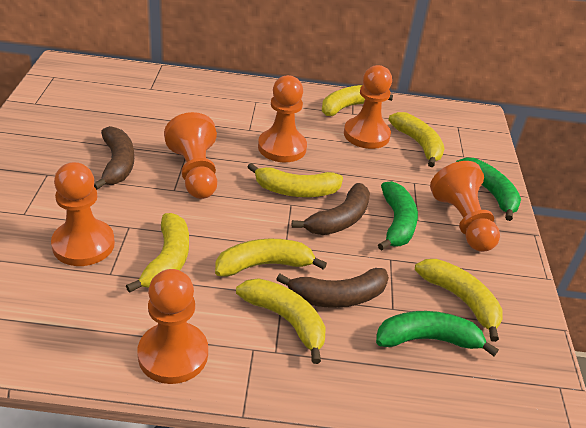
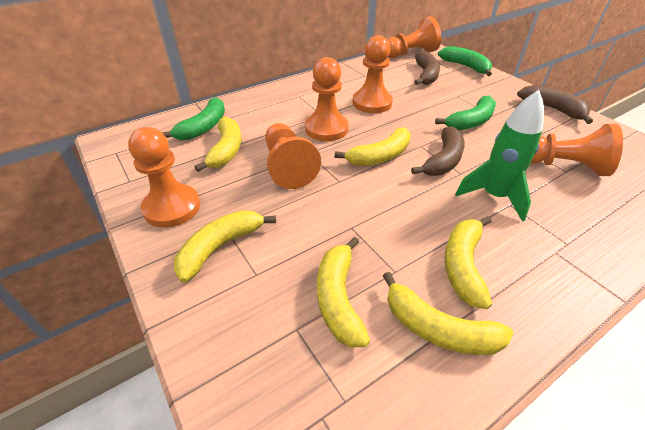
green rocket: none = 0 -> [455,90,544,222] = 1
yellow banana: [126,213,189,293] [215,239,327,276] [236,278,326,364] [247,163,343,197] [322,85,393,116] [388,112,445,167] [415,259,502,342] = 7 -> [174,210,276,283] [194,117,242,172] [317,237,370,347] [334,127,411,166] [383,272,514,355] [445,216,492,309] = 6

